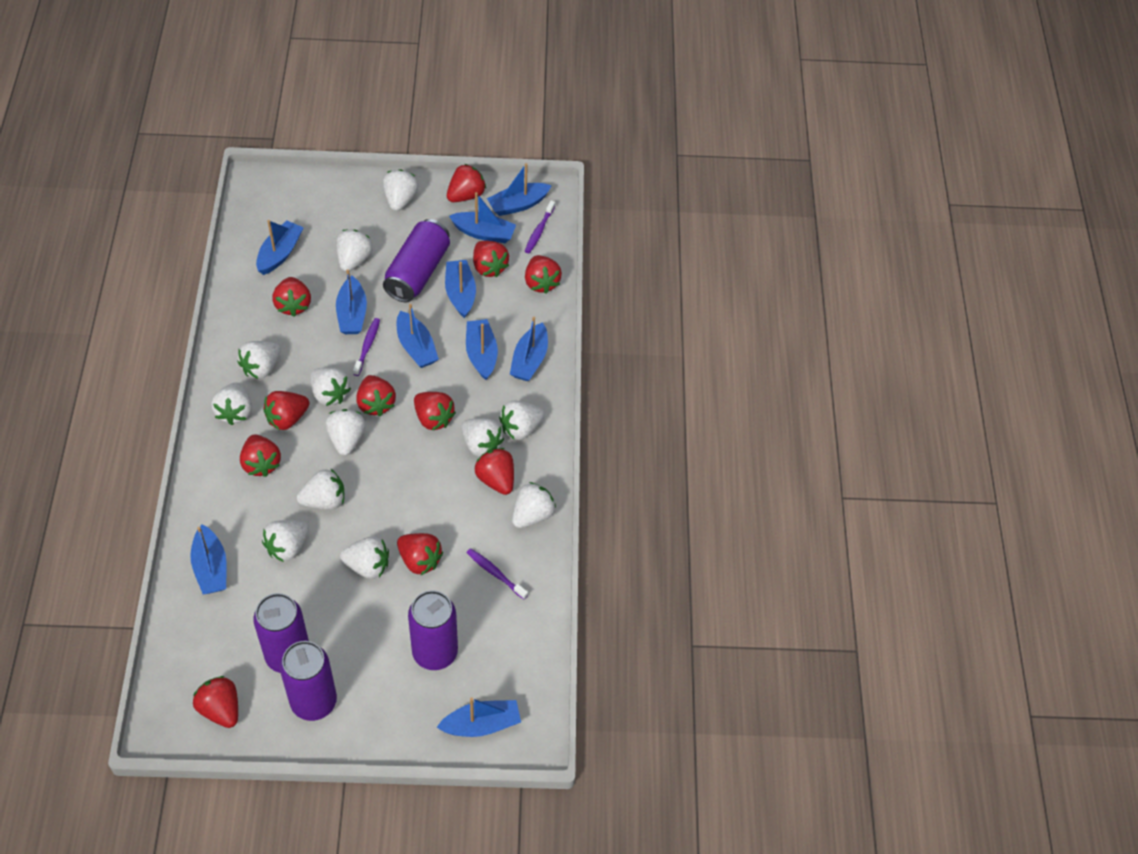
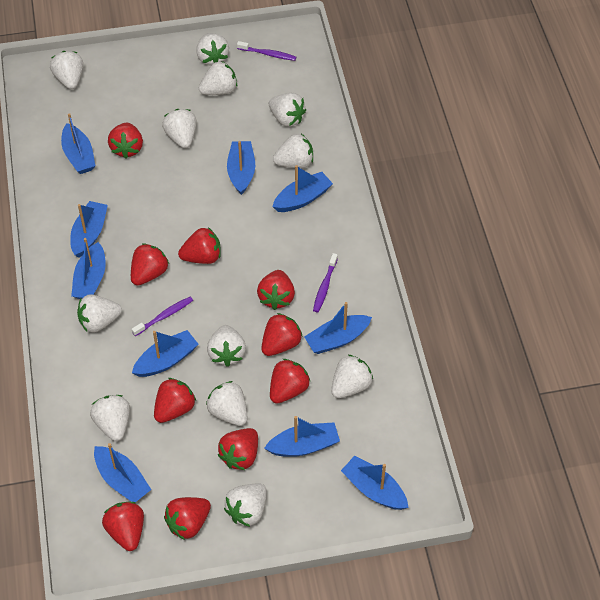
purple can: [253,593,309,673] [280,641,337,721] [383,219,450,302] [408,590,458,670] = 4 -> none = 0
red strawberry: [193,676,238,728] [240,434,281,477] [263,391,310,430] [272,277,311,317] [356,375,396,416] [397,533,443,575] [414,392,456,430] [447,164,486,202] [473,241,509,277] [474,448,514,495] [525,255,562,294] = 11 -> [102,502,144,551] [108,123,143,159] [131,243,169,286] [154,378,196,423] [164,497,211,540] [178,227,221,264] [218,428,258,470] [257,270,295,310] [261,313,303,356] [270,359,310,404] = 10

